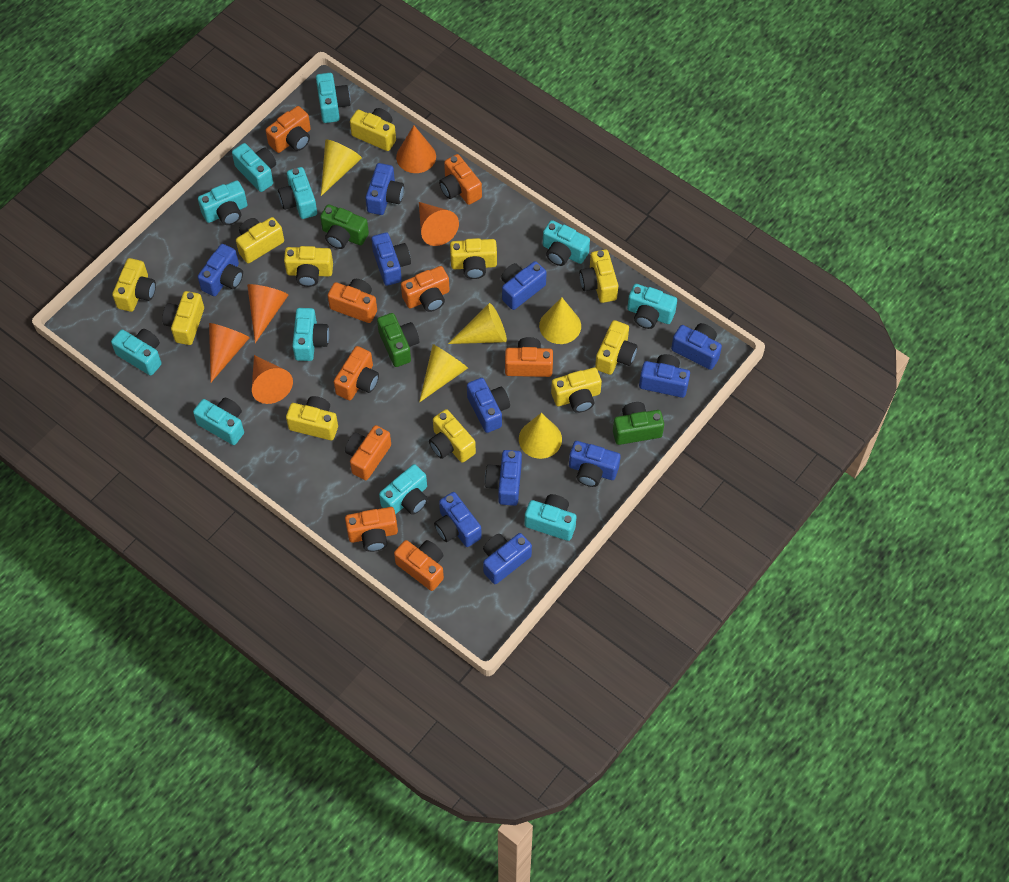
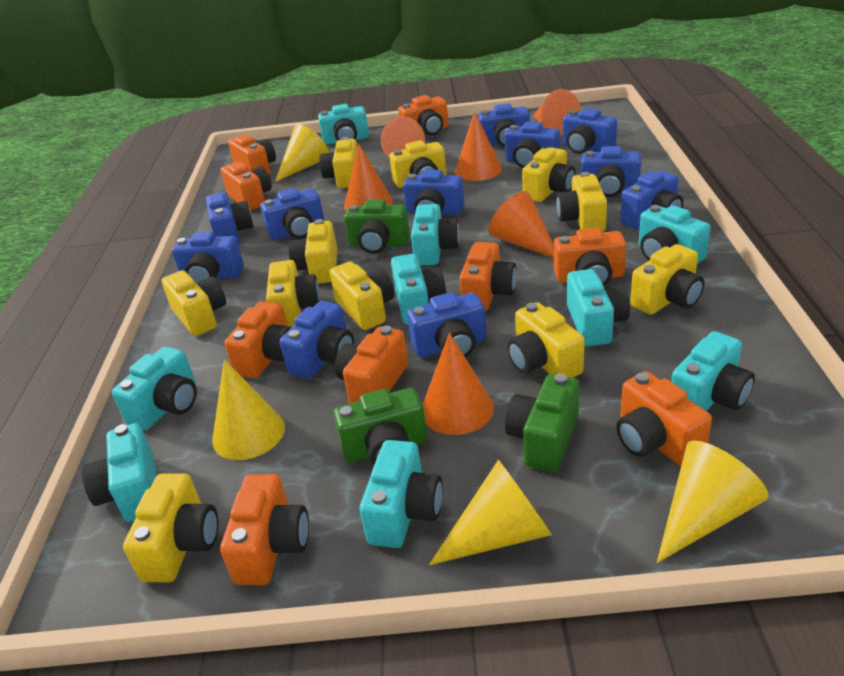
orange cone: [209,323,250,382] [247,284,288,343] [252,355,293,404] [396,125,436,173] [419,202,459,246] = 5 -> [344,144,393,211] [381,117,425,159] [423,333,494,435] [455,111,502,181] [489,191,554,258] [533,89,581,135] = 6
turquoise camera: [111,329,162,376] [193,398,244,445] [198,180,247,225] [232,143,276,192] [278,167,317,219] [292,308,329,361] [316,73,351,123] [379,464,428,515] [524,494,577,541] [543,220,590,266] [627,284,677,329] = 11 -> [82,423,156,522] [112,346,197,430] [318,104,369,145] [359,440,443,548] [391,254,446,325] [411,204,460,266] [567,269,630,346] [639,205,710,264] [671,331,755,411] = 9
yellow cone: [321,140,362,196] [419,344,468,403] [448,303,507,344] [519,413,562,459] [539,297,581,344] = 5 -> [212,359,285,460] [275,124,329,182] [429,460,552,565] [657,440,768,563] = 4

